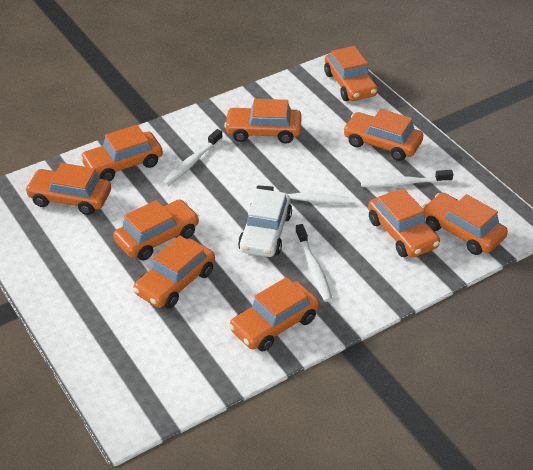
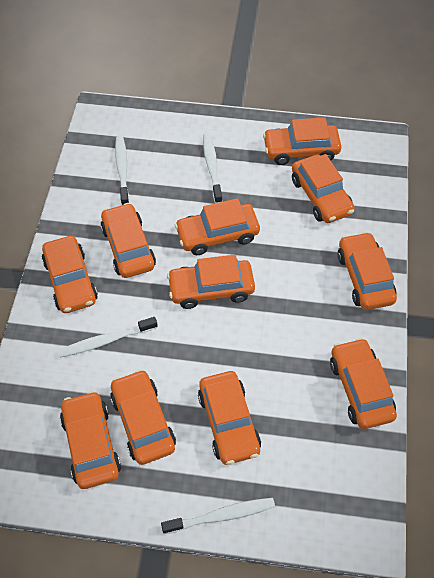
orange car: [25,163,111,215] [80,125,163,181] [113,199,199,260] [133,236,215,309] [224,99,302,144] [229,277,319,351] [324,46,378,101] [343,109,423,161] [368,188,440,258] [422,193,508,255] = 10 -> [42,236,98,313] [60,391,121,489] [101,203,156,278] [110,369,176,465] [167,255,255,309] [175,198,260,255] [198,371,261,465] [263,117,341,165] [292,154,355,223] [330,338,397,429] [337,232,397,310] = 11
white car: [238,189,292,257] = 1 -> none = 0

